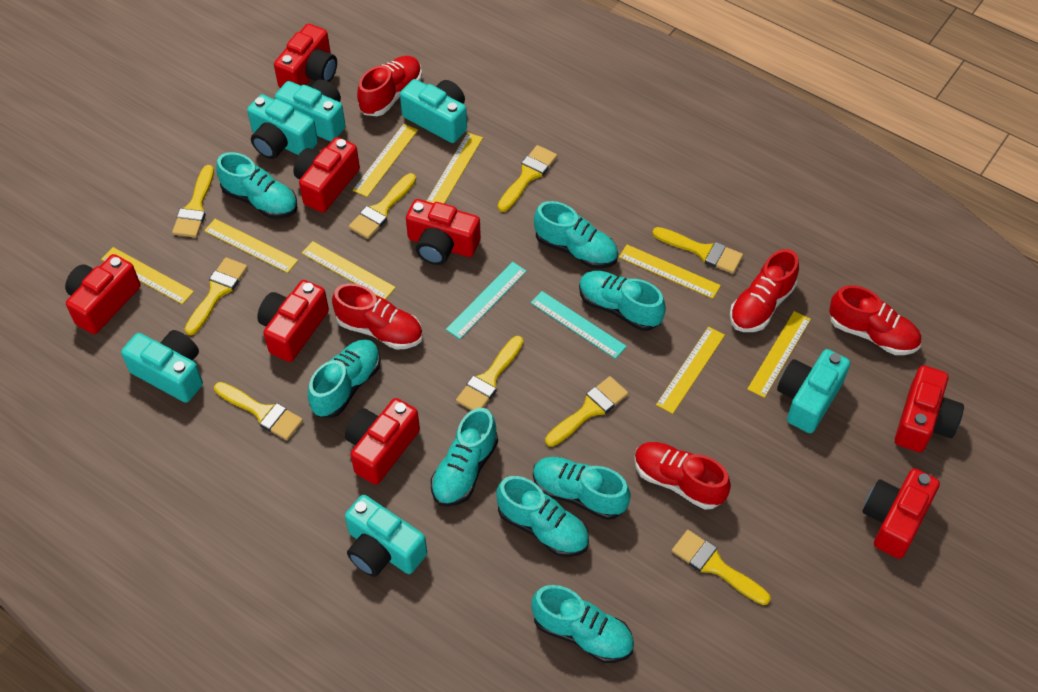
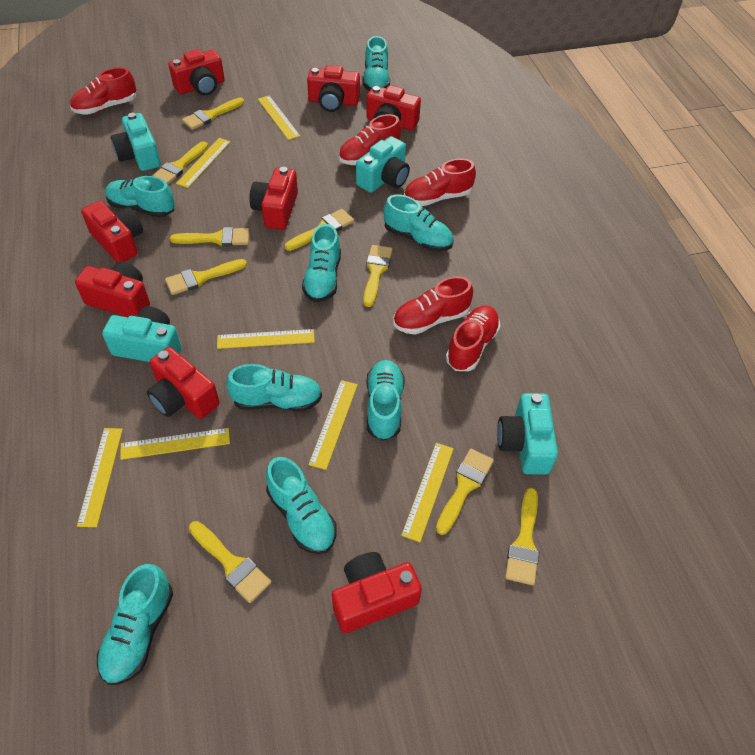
turquoise camera: [121,330,203,403] [247,94,318,159] [275,79,346,141] [345,495,427,577] [400,79,467,143] [777,349,850,433] = 6 -> [102,306,181,362] [111,113,161,171] [356,136,410,193] [497,393,558,475] = 4
turquoise ruler: [446,262,527,339] [530,291,627,359] = 2 -> none = 0
yellow ruler: [101,247,194,304] [204,219,298,273] [302,241,396,300] [353,124,418,197] [427,132,483,204] [619,245,721,299] [656,327,725,414] [747,311,811,398] = 8 -> [77,428,123,527] [120,428,230,460] [176,138,231,188] [217,329,315,349] [258,96,300,140] [308,380,358,470] [401,443,454,542] = 7

